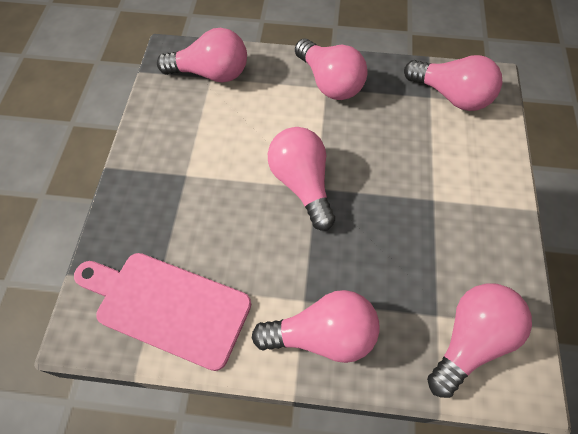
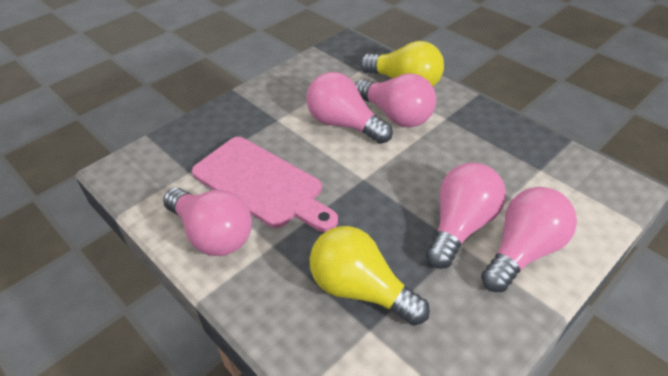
pink light bulb: [157,28,247,82] [252,290,380,363] [268,127,335,231] [295,39,368,100] [404,55,502,111] [427,283,532,398] = 6 -> [163,188,252,256] [306,72,393,144] [355,73,436,127] [426,163,506,269] [481,187,577,292] = 5
yellow light bulb: none = 0 -> [310,226,430,326] [360,41,444,86] = 2

